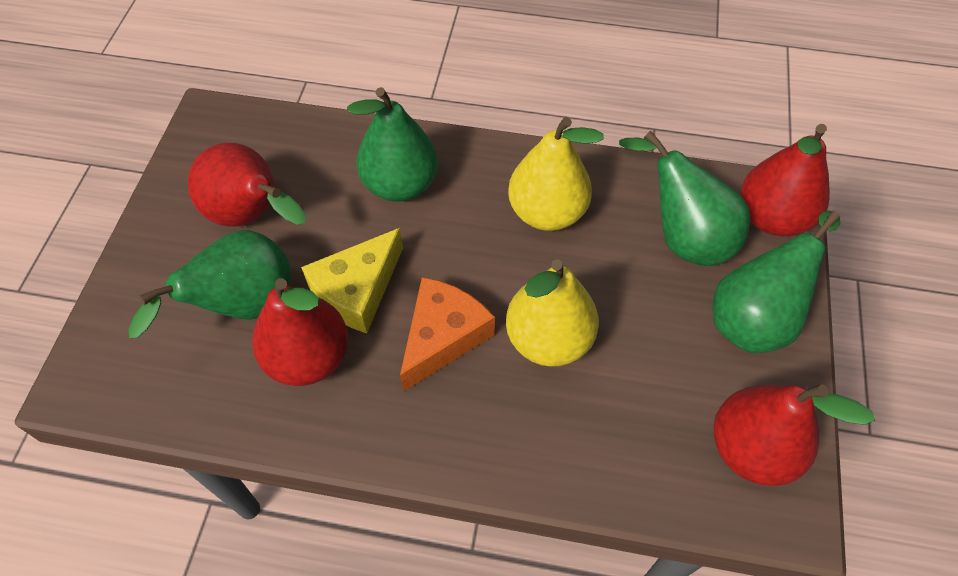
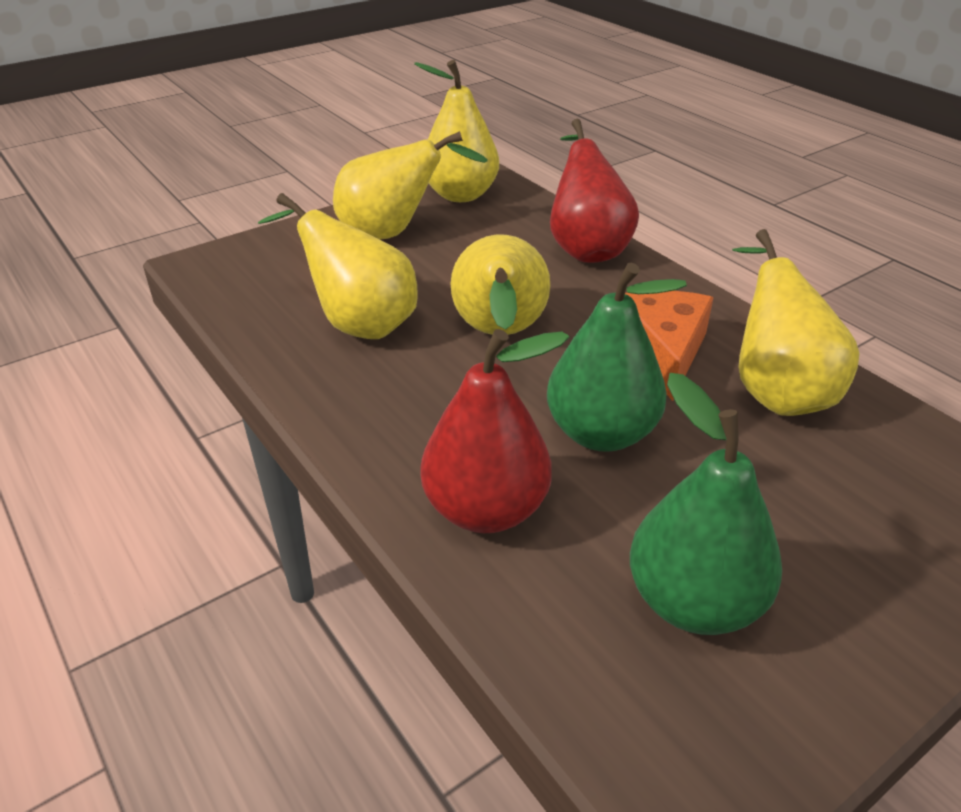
green pear: [128,230,291,338] [347,87,438,202] [619,130,750,266] [712,210,841,353] = 4 -> [547,263,687,452] [630,373,782,635] = 2
red pear: [188,143,306,227] [252,278,348,386] [714,384,875,486] [741,124,830,236] = 4 -> [421,329,570,533] [550,119,639,263] = 2
yellow cheese: [301,228,403,334] = 1 -> none = 0
yellow pear: [506,259,599,367] [508,117,604,231] = 2 -> [258,193,418,339] [333,131,488,239] [414,60,499,202] [450,235,550,335] [732,229,860,416] = 5

